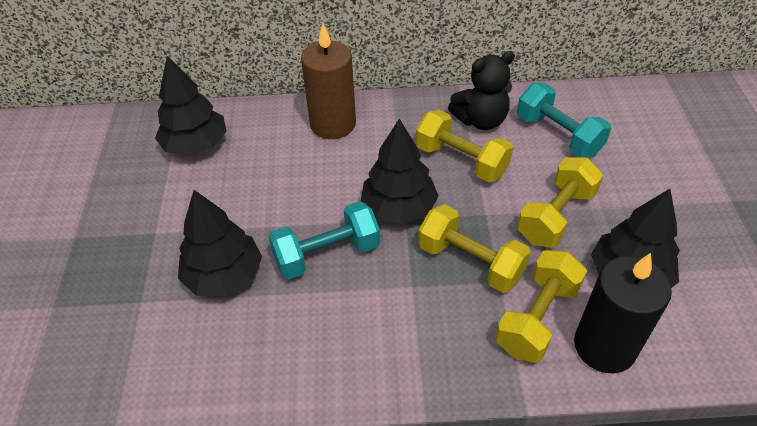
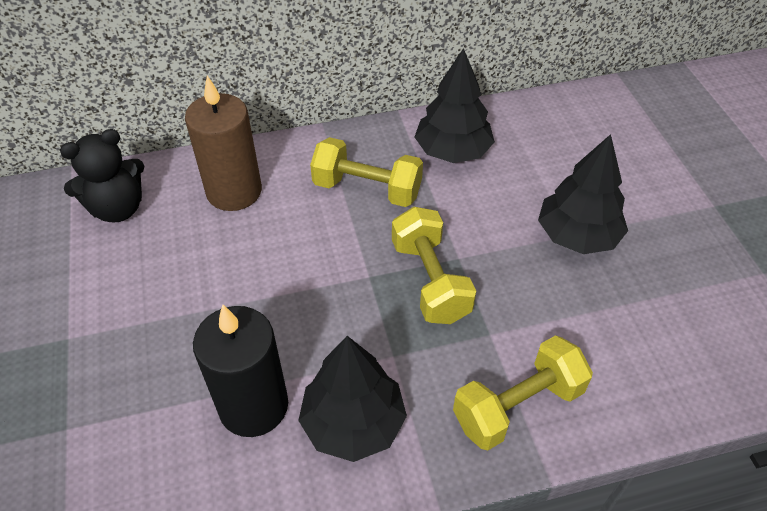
black tree: [155,56,227,156] [178,190,262,296] [361,119,439,224] [591,189,680,288] = 4 -> [298,336,407,462] [415,48,495,163] [538,134,628,254] = 3
turquoise dumbbell: [268,201,380,279] [517,83,611,158] = 2 -> none = 0
yellow dumbbell: [416,110,513,183] [418,204,531,293] [495,250,587,363] [517,157,603,248] = 4 -> [310,137,423,207] [392,207,476,324] [453,336,593,451] = 3

